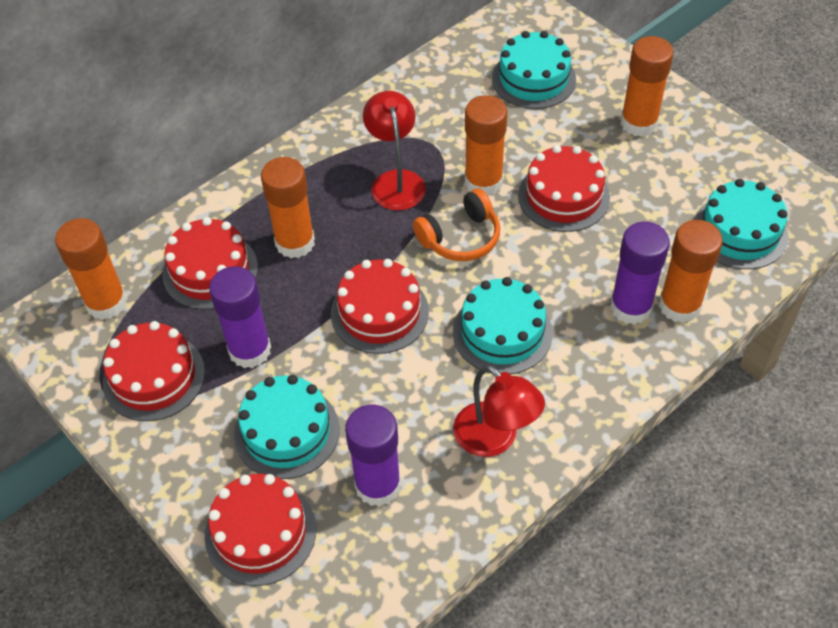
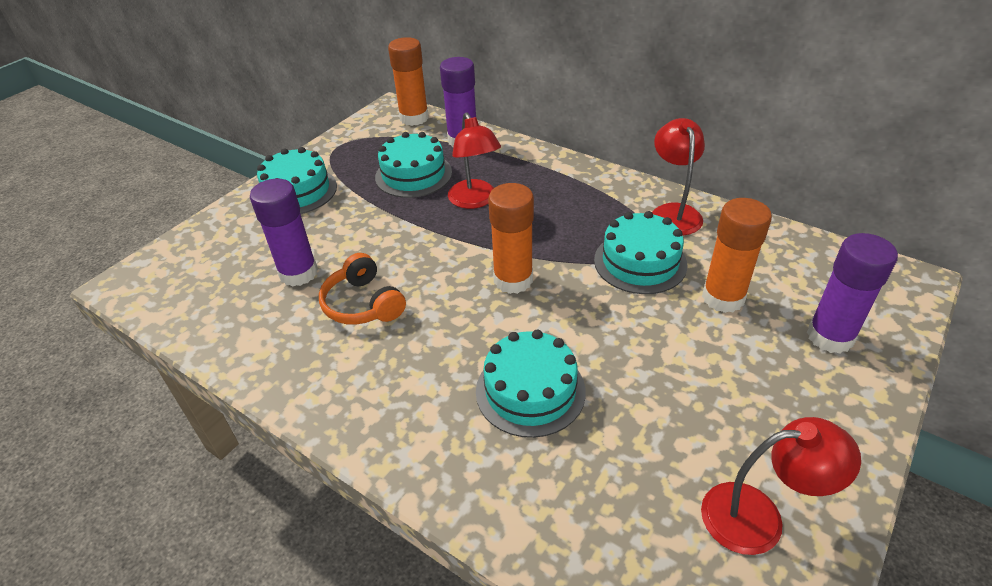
orange glue stick: [55,218,127,320] [261,157,315,258] [465,95,507,196] [620,36,674,137] [659,220,723,323] = 5 -> [388,37,429,126] [488,183,534,294] [702,198,772,313] = 3
red cake: [103,321,205,421] [162,217,258,310] [205,474,316,586] [331,259,429,354] [518,145,610,232] = 5 -> none = 0
red lamp: [363,91,426,211] [453,365,545,457] = 2 -> [448,112,501,209] [652,118,705,235] [701,417,861,555] = 3

